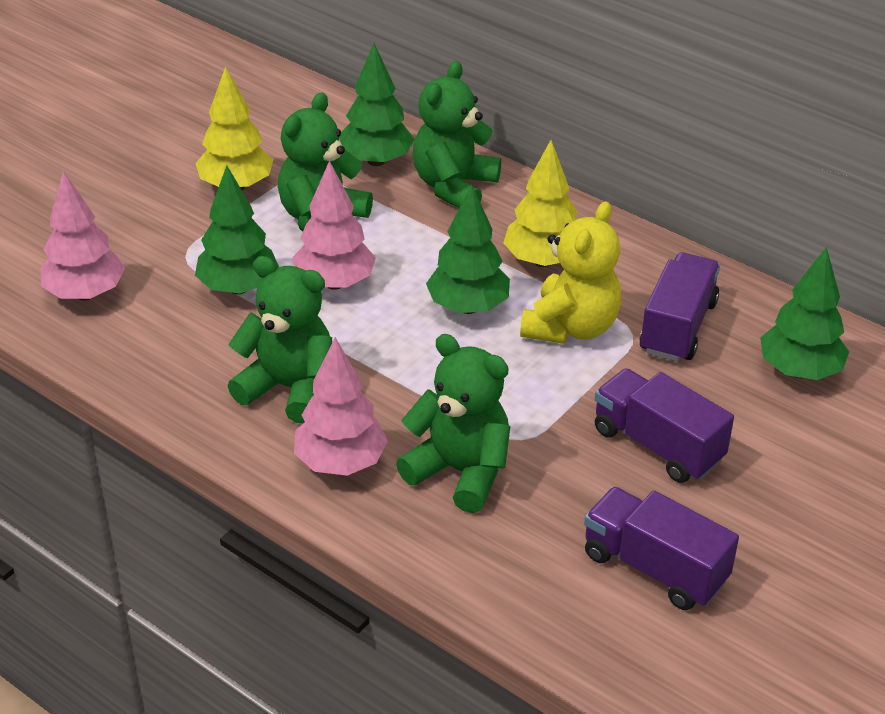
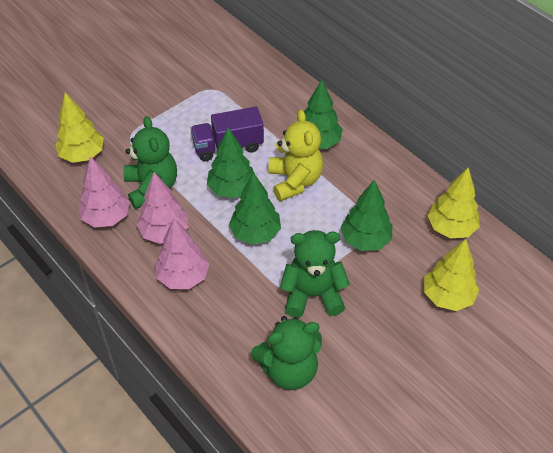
green teddy bear: [228,256,332,424] [278,93,373,231] [396,334,510,513] [413,61,501,208] = 4 -> [124,116,177,209] [251,316,322,390] [280,230,350,318] = 3
purple truck: [584,487,739,610] [595,368,734,483] [640,252,720,362] = 3 -> [191,106,264,161] = 1
yellow tree: [195,67,273,190] [503,140,578,267] = 2 -> [55,92,104,163] [424,239,479,311] [428,168,480,238] = 3

